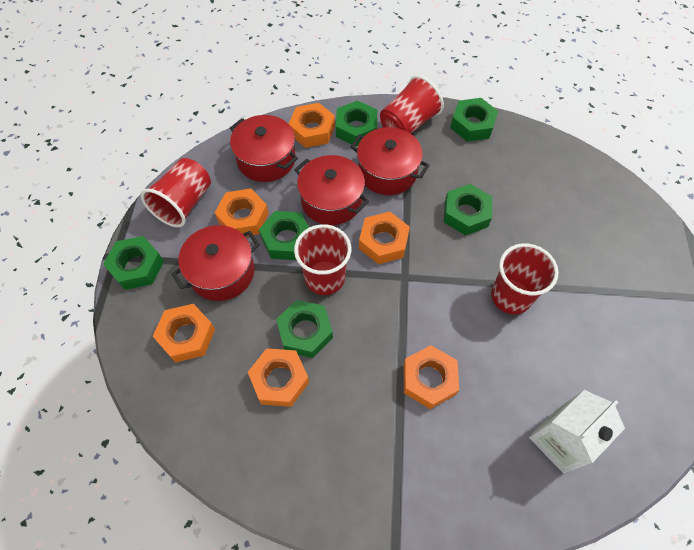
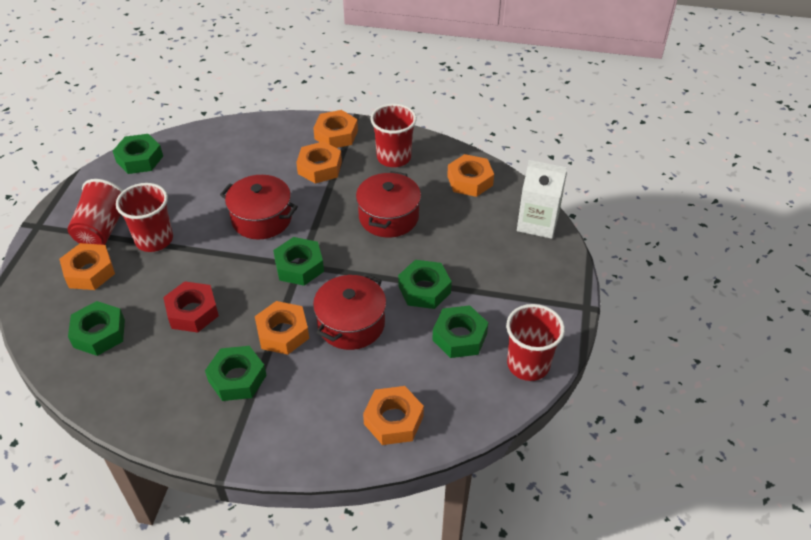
red nut: none = 0 -> [163,281,219,333] = 1
red pot: [172,225,260,301] [230,115,298,182] [294,155,369,225] [350,127,430,195] = 4 -> [220,175,298,240] [313,273,386,350] [356,171,421,238] = 3

